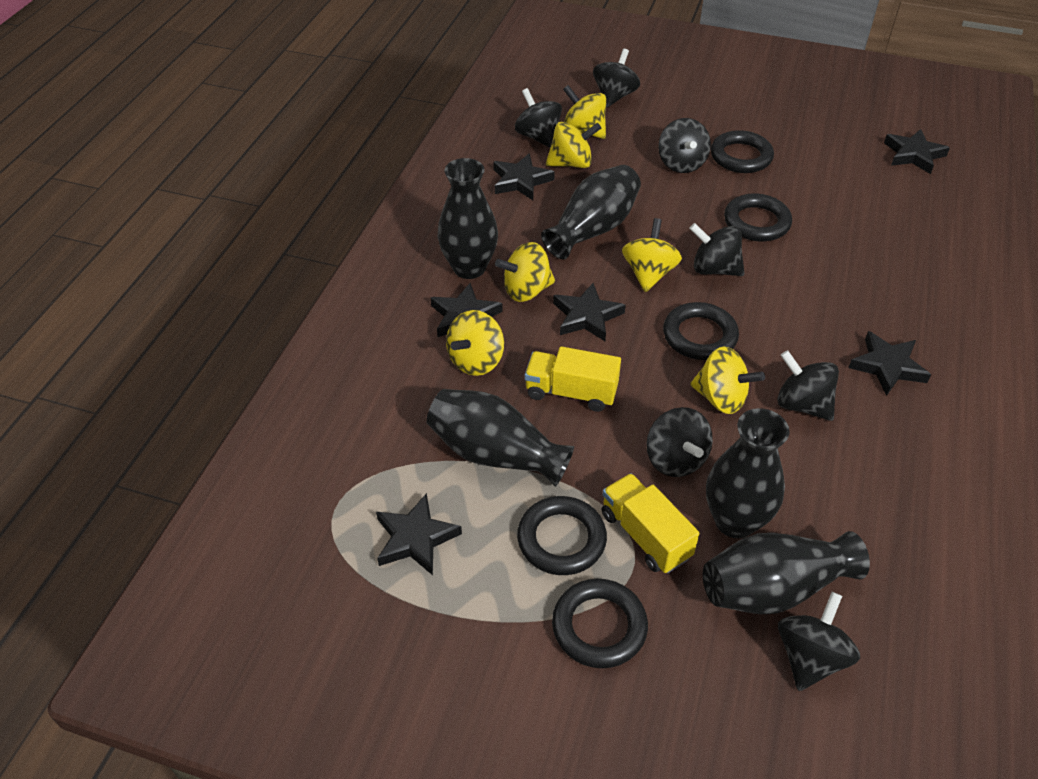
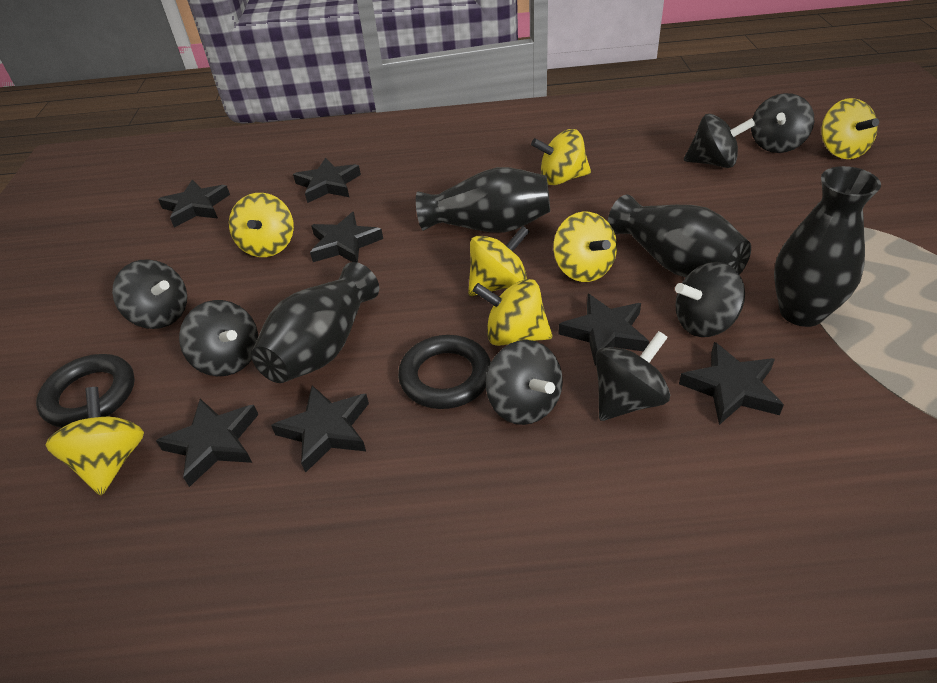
black ring: [517,496,607,575] [552,579,648,668] [663,302,739,360] [711,130,774,173] [724,193,792,241] = 5 -> [36,354,135,428] [398,335,491,409] = 2
black star: [376,493,462,575] [430,283,503,337] [493,153,555,200] [553,283,626,341] [848,331,931,396] [884,129,950,174] = 6 -> [156,399,258,487] [158,180,230,228] [271,385,369,473] [293,158,361,203] [310,212,383,263] [558,294,649,365] [679,342,784,425] = 7
black vase: [426,389,574,487] [437,158,498,279] [541,165,641,259] [703,531,870,614] [706,408,790,538] = 5 -> [251,262,379,383] [416,167,550,233] [608,195,751,277] [774,166,881,327] = 4
yellow spinning top: [446,310,504,376] [495,242,555,302] [546,122,601,168] [563,85,606,139] [622,218,682,292] [690,346,765,414] = 6 -> [45,387,144,495] [229,193,294,257] [468,226,530,296] [473,279,553,346] [531,129,591,185] [553,211,617,282] [822,98,879,159] = 7
yellow truck: [525,346,621,412] [602,473,699,573] = 2 -> none = 0

